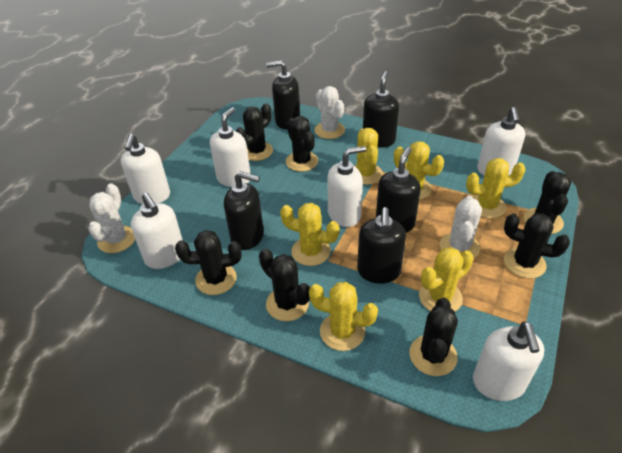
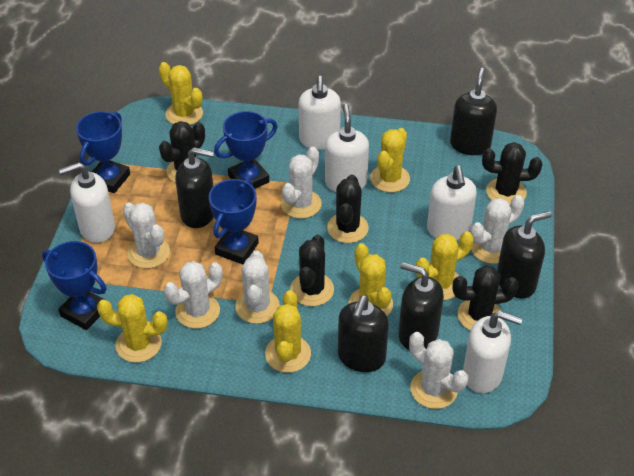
black cactus: [175,230,242,295] [236,103,273,161] [259,249,310,321] [286,116,318,172] [409,298,458,376] [504,214,570,279] [524,171,571,234] = 7 -> [159,121,205,183] [290,235,334,306] [327,175,369,243] [452,265,519,331] [482,142,542,206] = 5
blue trophy: none = 0 -> [42,241,107,330] [76,111,130,193] [209,179,259,264] [214,111,277,189] = 4
white cactus: [88,183,135,253] [315,86,345,139] [440,196,482,258] = 3 -> [123,202,170,269] [164,261,222,329] [235,250,280,324] [281,147,322,219] [409,332,468,409] [470,195,524,264] = 6
white soap dispenser: [121,134,170,204] [131,193,183,269] [210,107,251,187] [328,146,366,227] [473,321,545,401] [477,107,525,175] = 6 -> [59,162,115,243] [299,76,341,150] [325,104,369,192] [427,166,477,240] [463,311,522,393] = 5

